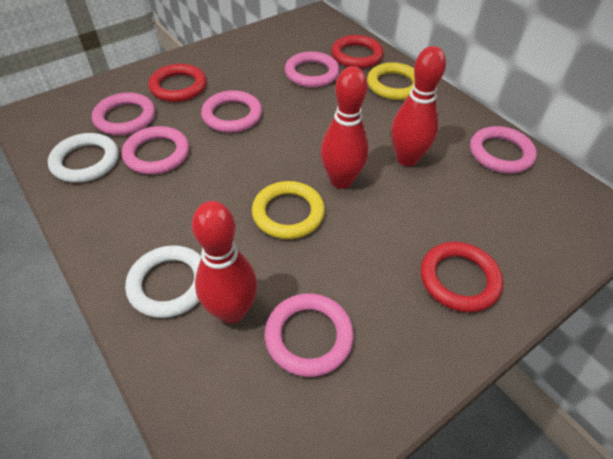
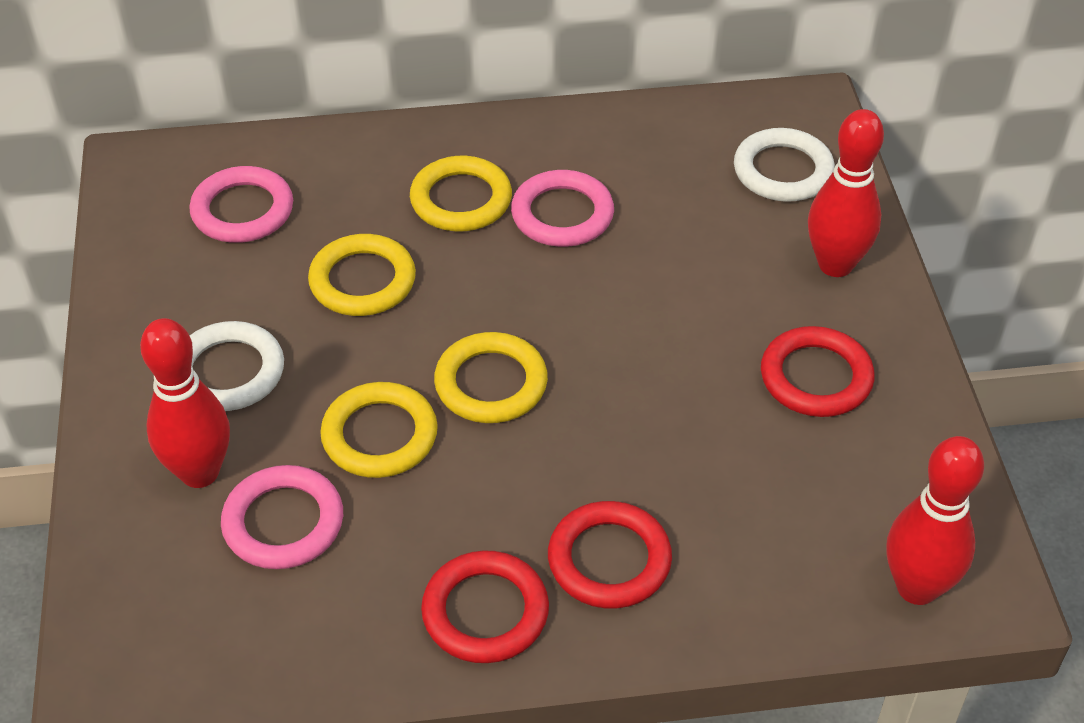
pink ring: [92,92,155,135] [122,126,189,174] [201,90,262,133] [265,293,354,377] [285,51,340,88] [470,126,537,173] = 6 -> [189,166,293,243] [221,465,343,569] [511,170,614,247] = 3
yellow ring: [252,181,325,239] [367,62,415,100] = 2 -> [308,234,416,316] [320,382,438,478] [410,156,512,231] [434,332,548,423] = 4

